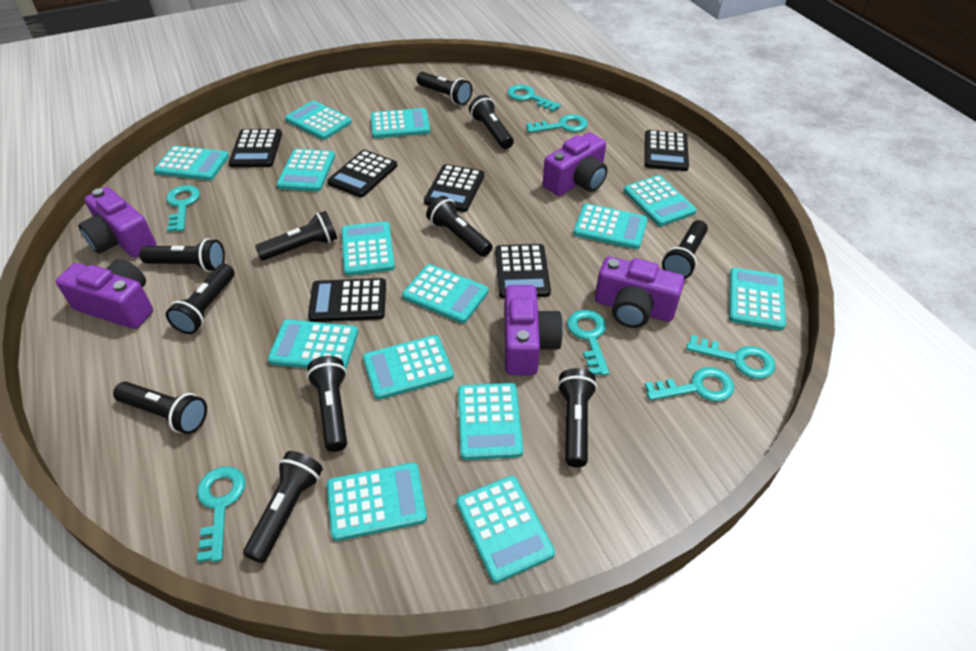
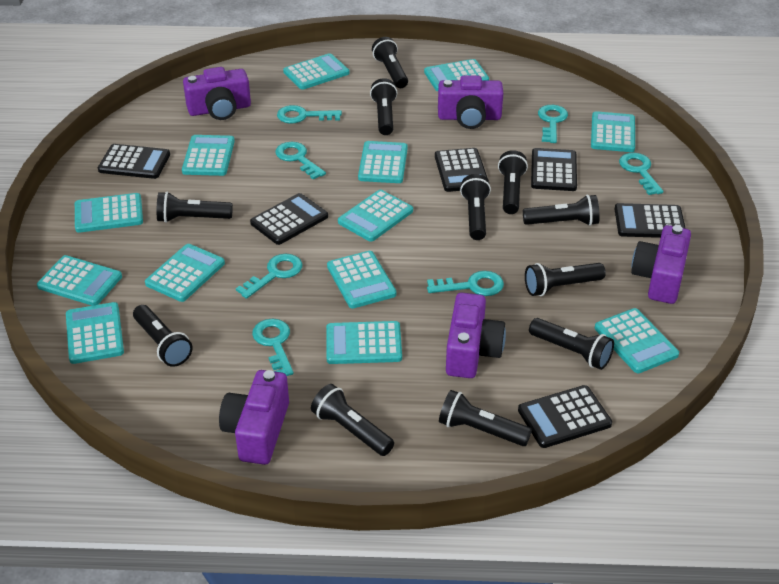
turquoise calculator: [154,146,229,180] [268,319,358,369] [277,149,335,192] [285,101,352,140] [327,463,427,541] [341,221,395,276] [363,335,454,400] [371,108,430,138] [402,264,489,323] [456,476,555,583] [458,383,523,460] [573,204,648,249] [624,175,697,226] [729,268,786,330] = 14 -> [37,255,122,306] [66,302,124,364] [75,193,143,233] [145,244,225,302] [182,135,235,176] [283,53,349,90] [326,321,402,364] [327,251,396,309] [338,190,413,242] [358,141,408,183] [424,59,489,91] [591,111,635,152] [595,308,679,373] = 13

